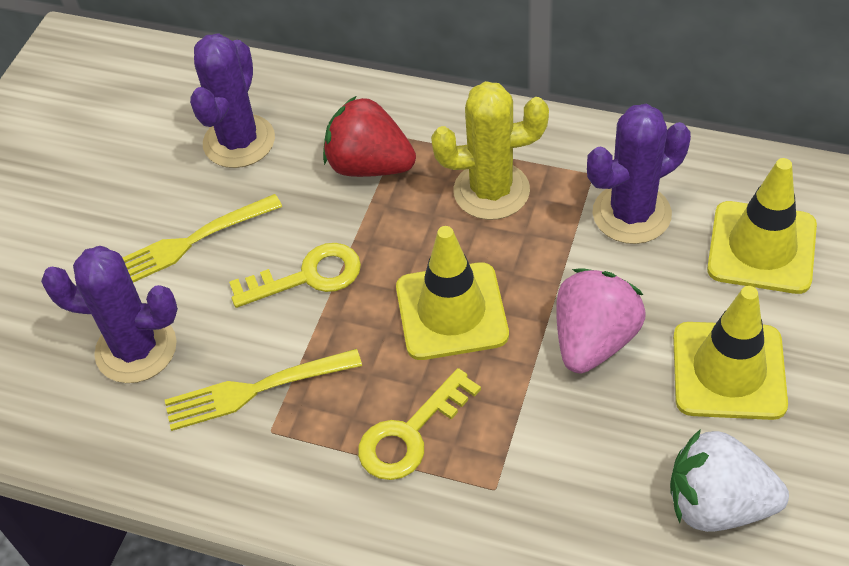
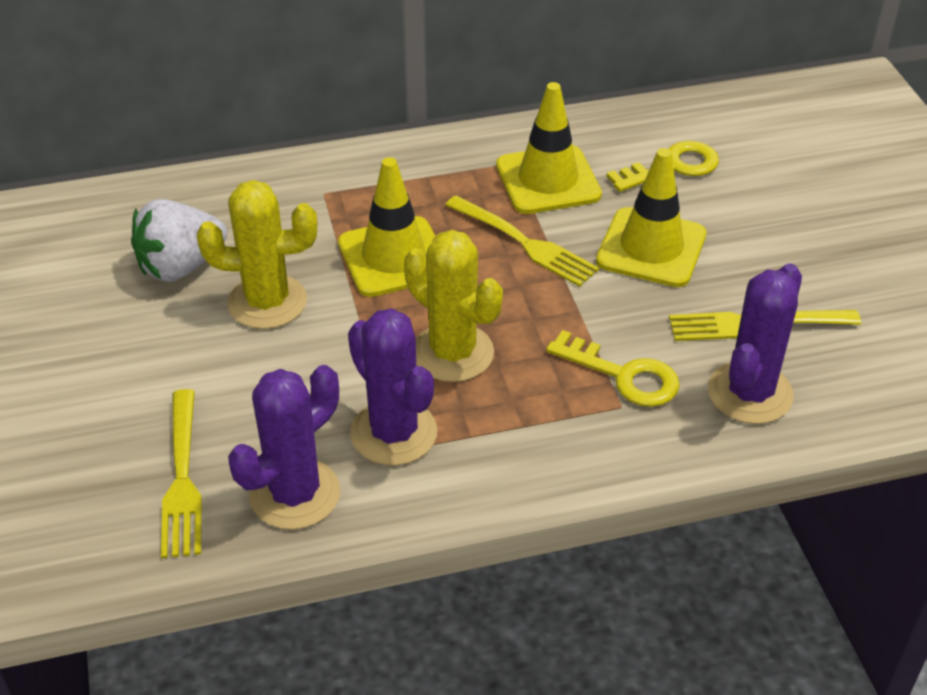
pink strawberry: [556,268,646,373] = 1 -> none = 0
red strawberry: [323,96,416,177] = 1 -> none = 0
yellow cactus: [431,81,549,220] = 1 -> [197,180,317,329] [404,230,503,382] = 2
yellow fork: [123,194,282,282] [165,349,362,431] = 2 -> [161,389,202,558] [445,196,599,287] [669,310,861,341] = 3

